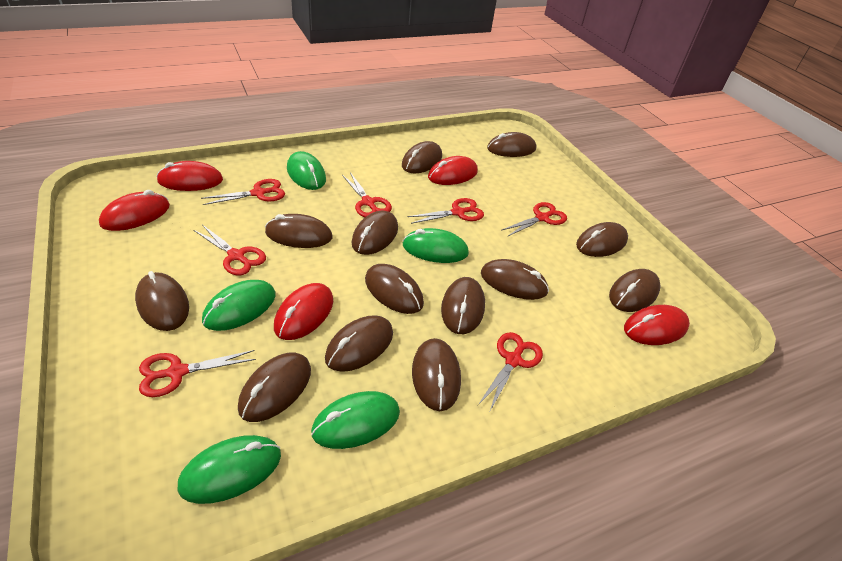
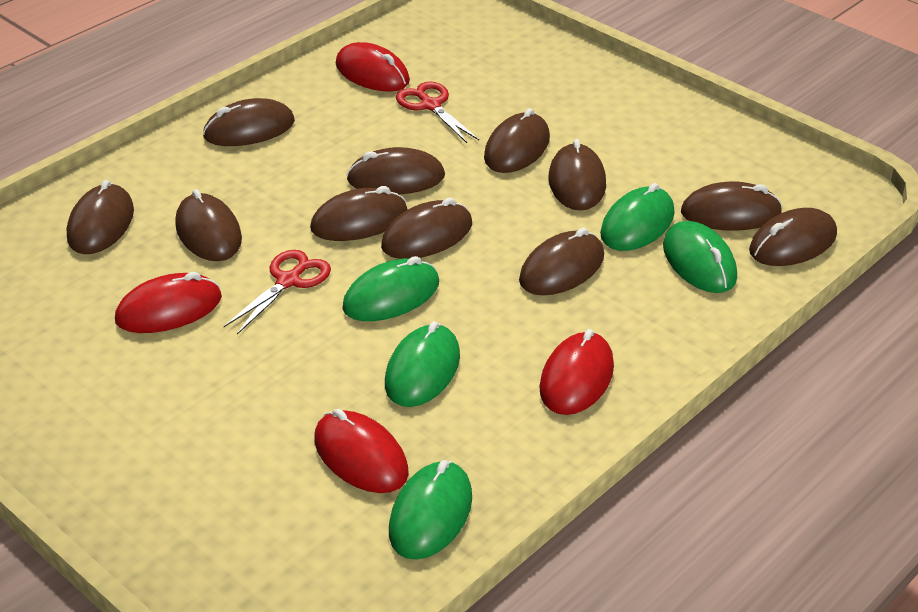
brown mouse: [135,271,189,331] [238,353,311,422] [265,214,332,248] [325,315,393,372] [351,211,398,255] [365,264,424,314] [402,141,442,173] [412,338,461,411] [441,277,485,334] [481,259,549,300] [487,132,536,157] [576,222,628,257] [609,269,661,312] = 13 -> [67,180,134,254] [175,189,242,261] [203,98,295,146] [310,186,408,241] [346,147,445,194] [381,198,472,259] [484,108,550,173] [519,228,604,295] [549,139,606,211] [681,181,783,231] [749,208,837,266] = 11
red mouse: [99,190,170,231] [157,161,223,191] [274,283,333,340] [428,156,478,185] [624,305,690,345] = 5 -> [115,272,222,333] [314,409,409,493] [336,42,410,92] [539,329,614,415] = 4
red scissors: [139,350,256,397] [193,225,266,275] [201,179,285,205] [342,172,392,217] [408,198,484,224] [478,332,543,411] [502,202,567,237] = 7 -> [224,250,331,335] [396,81,479,143] = 2

